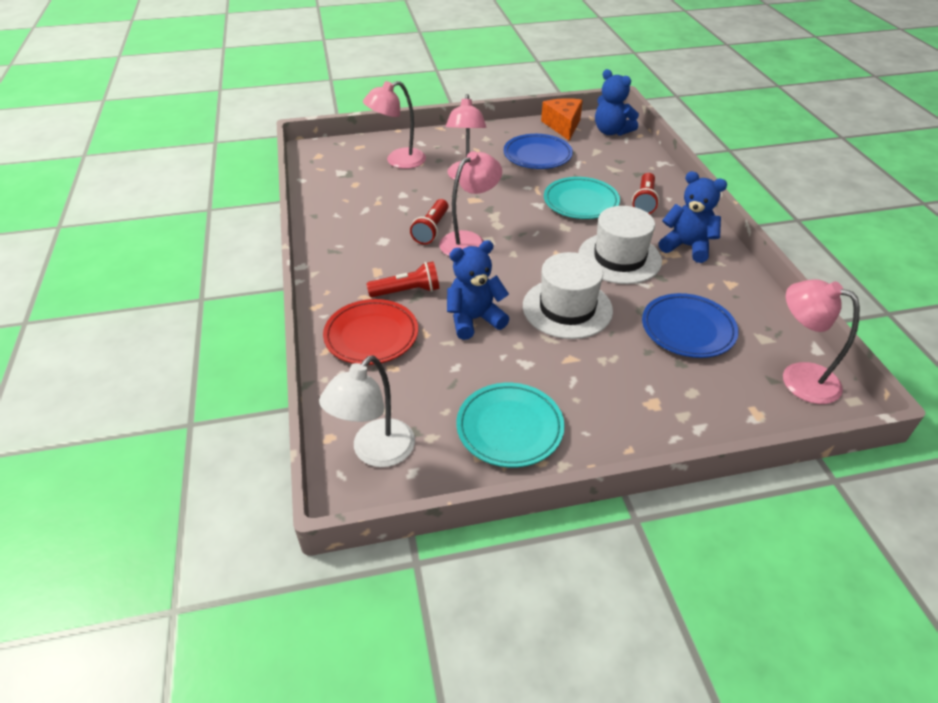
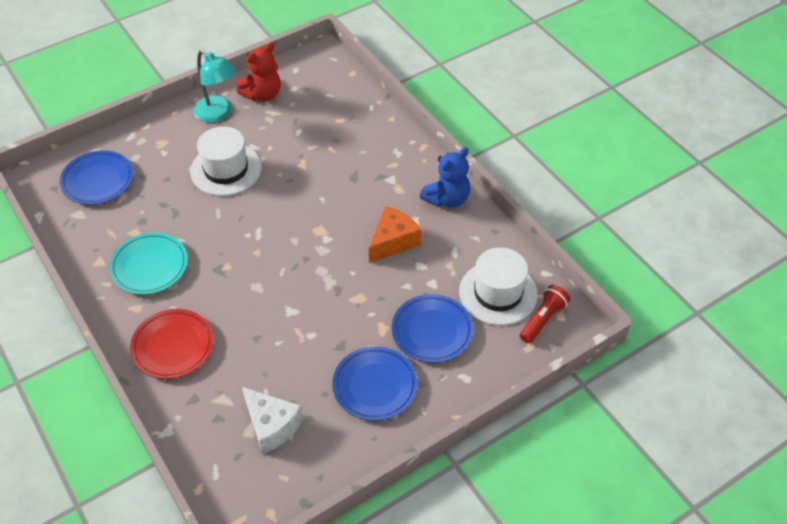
blue plate: [503,134,573,169] [642,293,739,358] = 2 -> [60,150,133,205] [332,346,417,421] [392,294,473,363] = 3
blue teddy bear: [447,240,509,340] [595,69,639,136] [659,171,727,263] = 3 -> [420,147,470,208] = 1
pink lamp: [363,81,426,169] [439,151,502,257] [446,94,486,180] [783,279,860,404] = 4 -> none = 0
red flashlight: [367,262,439,297] [410,199,449,245] [632,173,659,214] = 3 -> [520,285,570,343] = 1
red teddy bear: none = 0 -> [237,43,281,101] = 1
turquoise lamp: none = 0 -> [193,49,236,123] = 1
turquoise plate: [456,383,565,468] [544,177,620,219] = 2 -> [109,232,188,295] = 1
white cheese: none = 0 -> [242,387,303,454] = 1
white lamp: [319,356,415,467] = 1 -> none = 0

